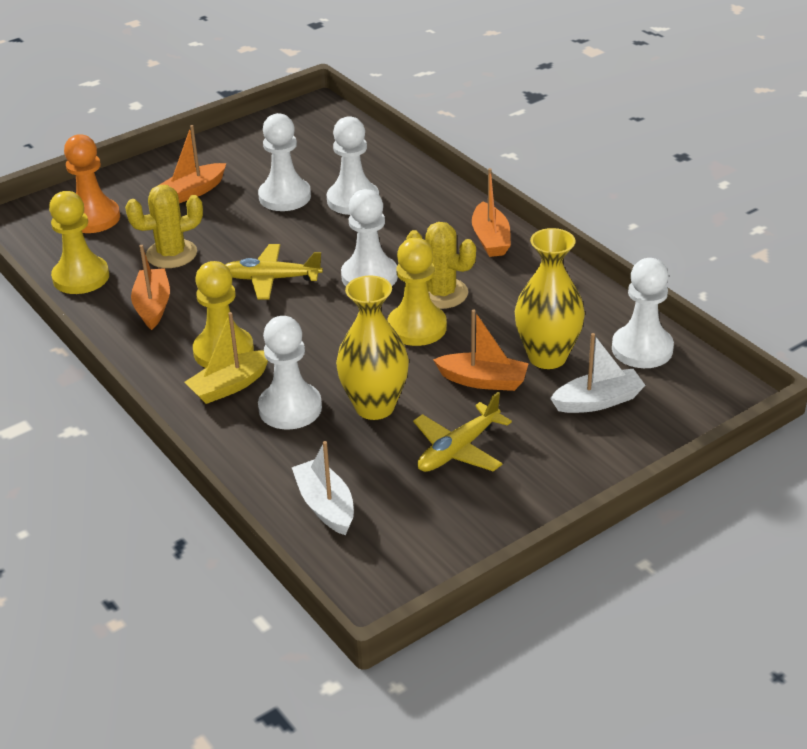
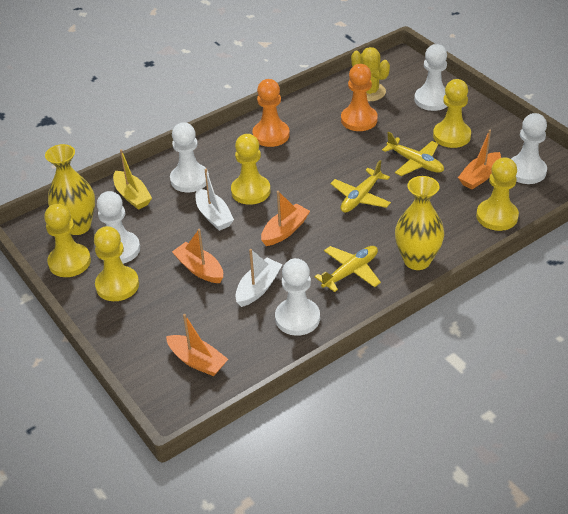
orange pawn: [64,134,120,233] = 1 -> [252,79,290,147] [341,64,378,131] = 2
yellow cactus: [125,185,203,268] [406,222,476,309] = 2 -> [351,47,390,101] = 1
yellow pawn: [49,191,109,294] [193,261,254,368] [387,238,447,346] = 3 -> [44,204,91,277] [94,226,139,301] [231,134,271,205] [433,79,471,148] [476,157,519,231] = 5
yellow plane: [226,244,323,300] [413,392,512,472] = 2 -> [314,246,381,292] [330,160,391,213] [382,132,444,176] = 3

